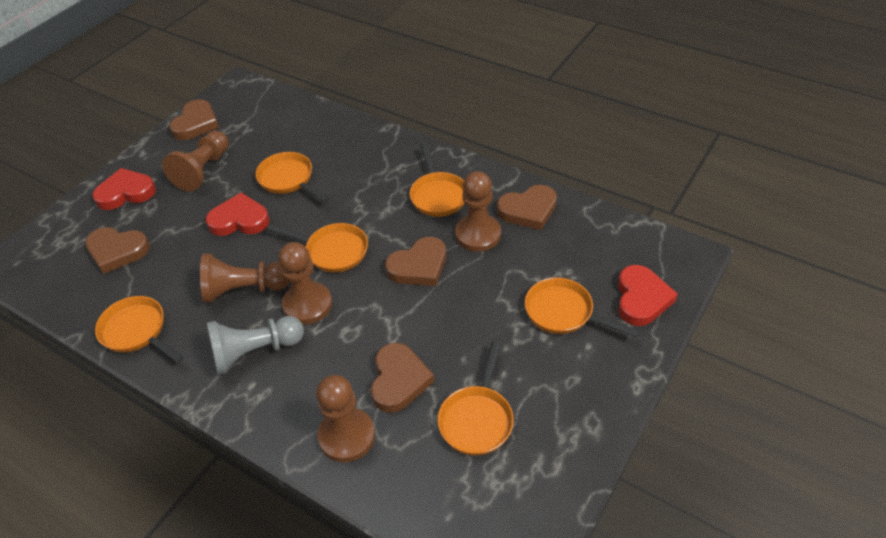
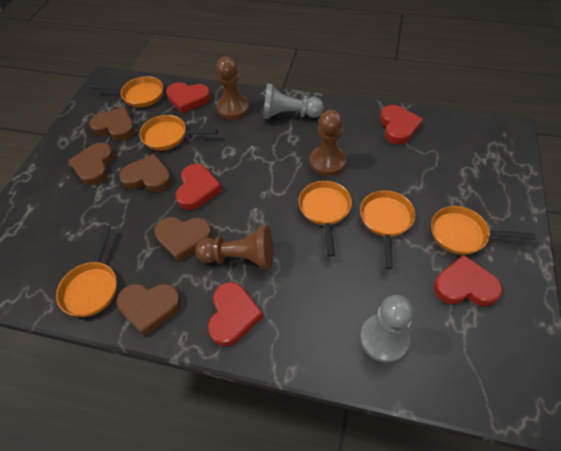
brown pawn: [162,131,229,192] [200,253,290,303] [278,242,332,324] [316,375,375,462] [455,171,501,252] = 5 -> [195,225,273,269] [216,57,250,120] [310,110,346,176] = 3
grey pawn: [207,316,304,374] = 1 -> [263,83,324,119] [360,295,414,363] = 2
red heart: [92,168,156,210] [206,193,270,236] [618,265,678,326] = 3 -> [166,82,211,113] [176,164,222,210] [208,282,263,346] [380,105,423,145] [434,255,502,306] = 5

